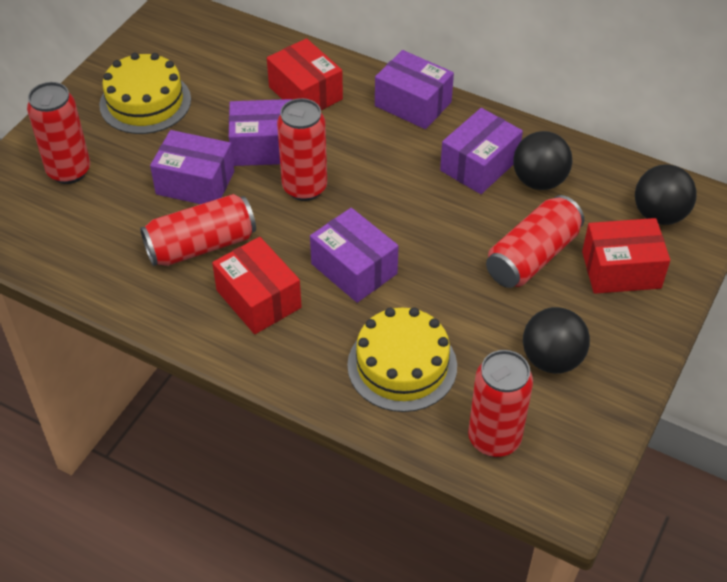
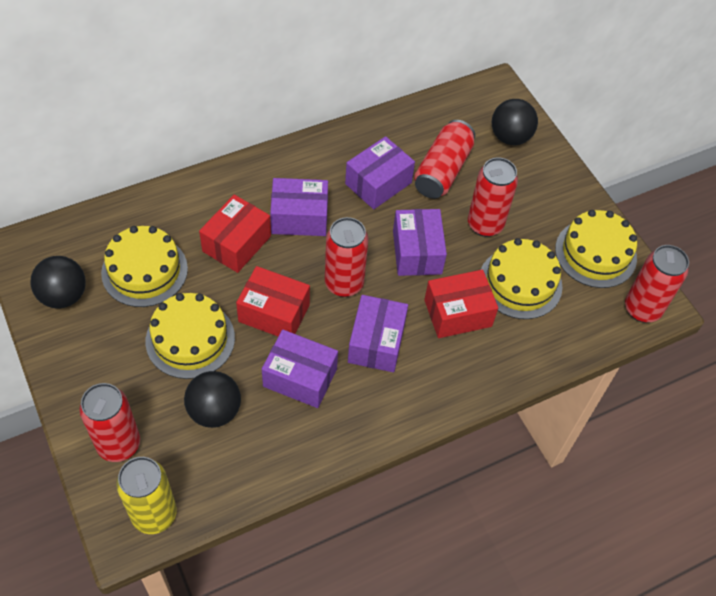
yellow cake: [99,53,191,134] [347,307,457,412] = 2 -> [101,226,188,307] [146,293,235,379] [481,238,562,319] [555,210,637,288] = 4
yellow can: none = 0 -> [116,457,177,534] = 1

